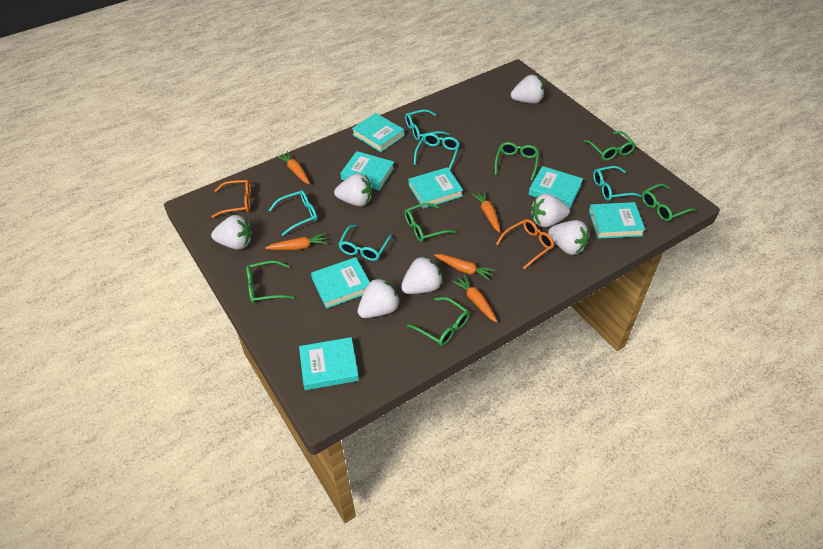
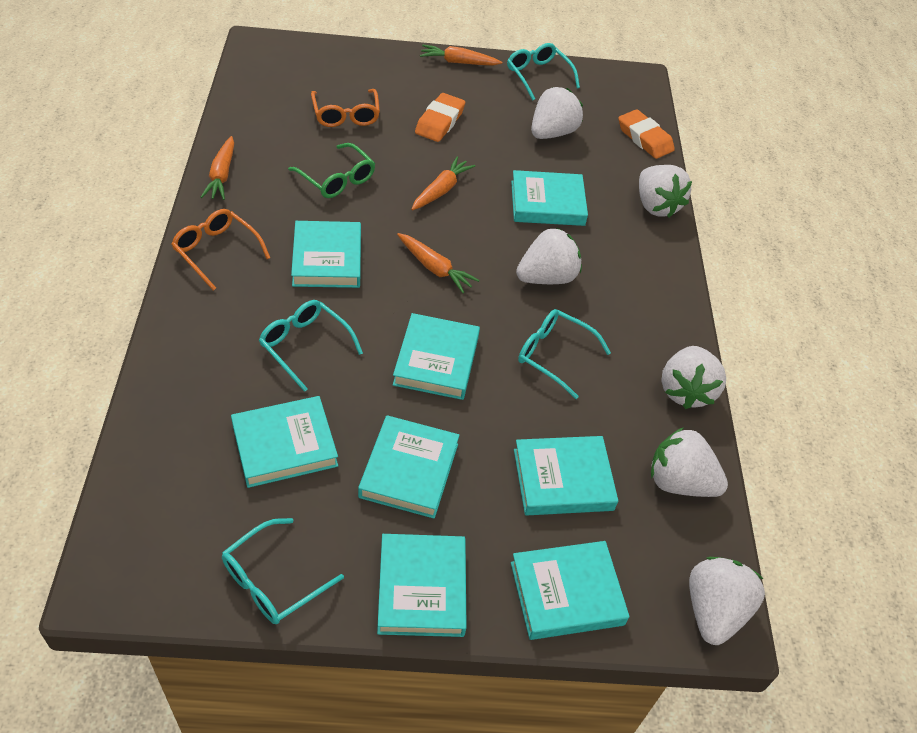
green glasses: [246,261,294,303] [404,203,456,242] [407,297,469,346] [495,142,539,180] [584,131,636,161] [642,184,696,221] = 6 -> [288,143,375,198] = 1
orange carrot: [265,233,328,250] [276,151,310,184] [434,254,496,281] [452,274,497,322] [471,191,500,233] = 5 -> [201,136,234,200] [397,233,479,293] [411,156,475,210] [420,45,502,65] = 4
orange eraser: none = 0 -> [415,93,465,142] [618,109,675,159] = 2
turquoise book: [299,337,359,390] [311,257,370,309] [340,151,394,191] [352,113,404,152] [409,167,463,209] [528,166,583,208] [589,202,645,239] = 7 -> [231,396,338,488] [291,221,361,288] [358,415,460,518] [377,534,467,637] [393,313,480,400] [511,170,588,226] [511,541,630,640] [514,436,618,515] = 8
turquoise glasses: [269,190,317,236] [338,225,392,261] [405,109,449,140] [414,133,460,170] [593,166,642,201] = 5 -> [222,518,344,624] [259,300,363,392] [507,43,580,101] [518,309,611,399] = 4
white strawberry: [211,215,252,250] [334,173,372,206] [358,278,400,318] [401,256,443,294] [511,75,544,104] [531,193,570,227] [548,220,589,255] = 7 -> [516,228,582,284] [531,87,583,139] [639,165,692,218] [651,427,728,497] [661,346,726,409] [689,557,765,645] = 6

